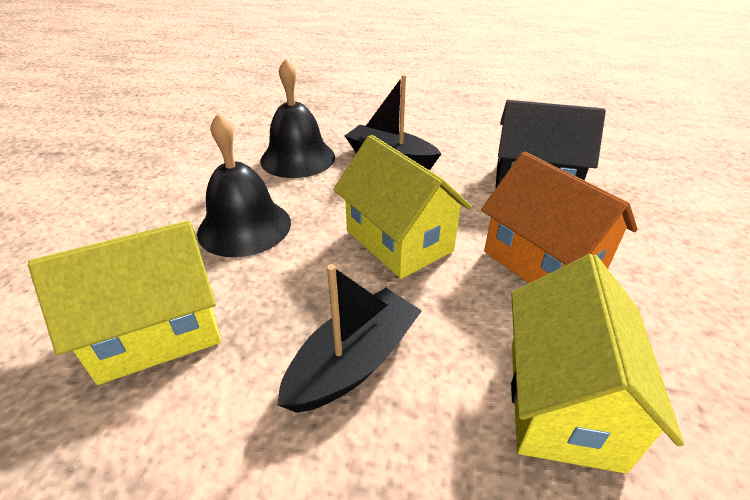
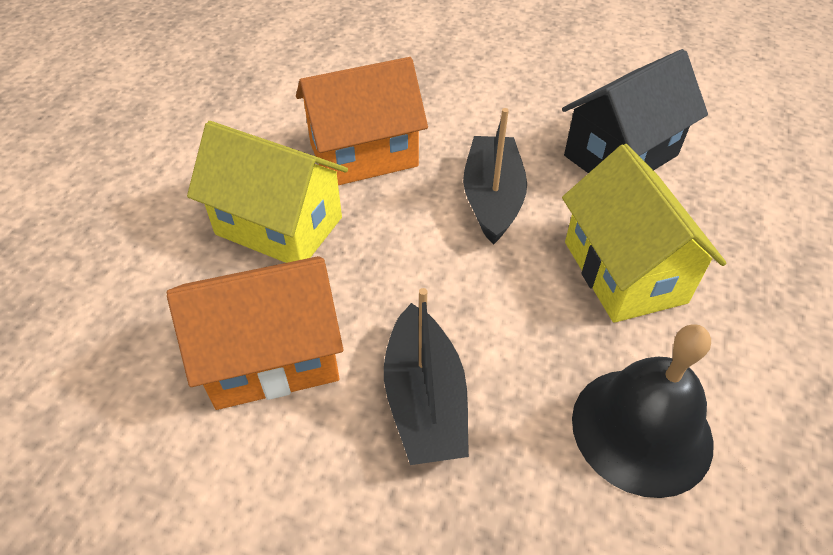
black bell: [197,113,291,257] [260,58,335,178] = 2 -> [572,324,714,498] = 1
orange house: [481,152,638,283] = 1 -> [167,256,344,410] [296,57,428,185] = 2
yellow house: [28,221,221,385] [333,135,472,279] [511,254,684,474] = 3 -> [187,121,348,263] [562,144,726,323] = 2

